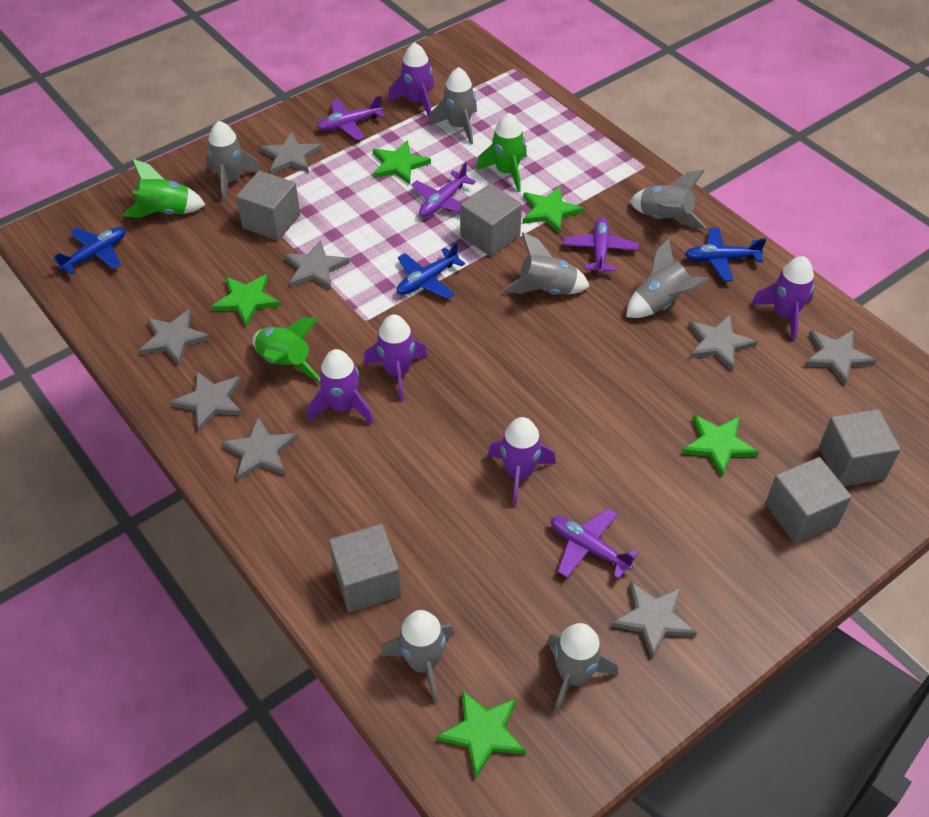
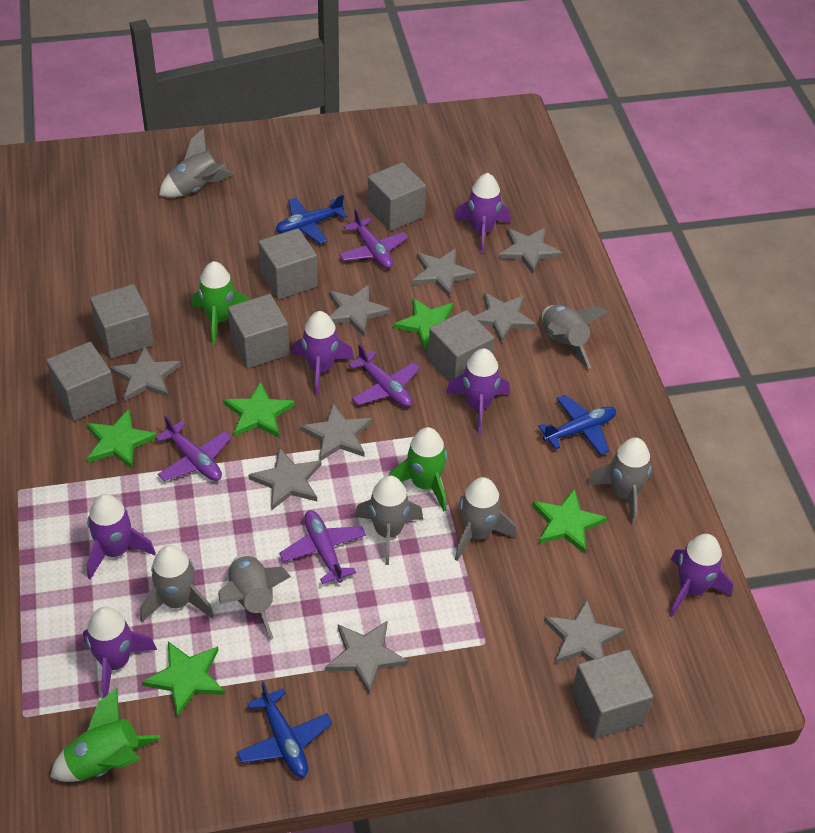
grey cube: [236,170,300,241] [329,524,401,612] [460,184,522,257] [765,457,852,544] [819,409,901,486] = 5 -> [46,342,117,421] [90,284,154,359] [228,294,290,368] [258,228,318,300] [368,162,426,231] [428,310,494,381] [572,649,653,739] = 7
grey star: [139,309,211,366] [170,371,242,431] [221,417,298,481] [261,132,322,174] [284,240,350,290] [611,581,697,659] [689,315,757,371] [804,330,876,385] = 8 -> [110,346,181,401] [248,447,321,510] [300,403,372,461] [325,621,408,694] [329,284,391,336] [412,248,476,297] [474,292,536,343] [498,228,563,274] [544,600,625,664] = 9
purple rocket: [308,349,374,424] [364,314,427,401] [388,43,434,119] [488,417,556,507] [751,256,814,341] = 5 -> [83,607,157,698] [87,494,156,579] [292,311,354,396] [446,348,509,434] [454,173,511,253] [669,534,733,617] = 6

